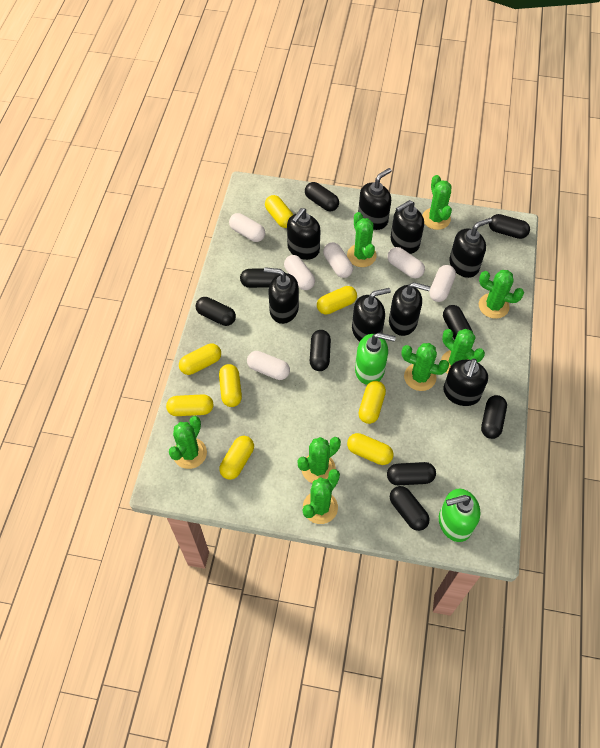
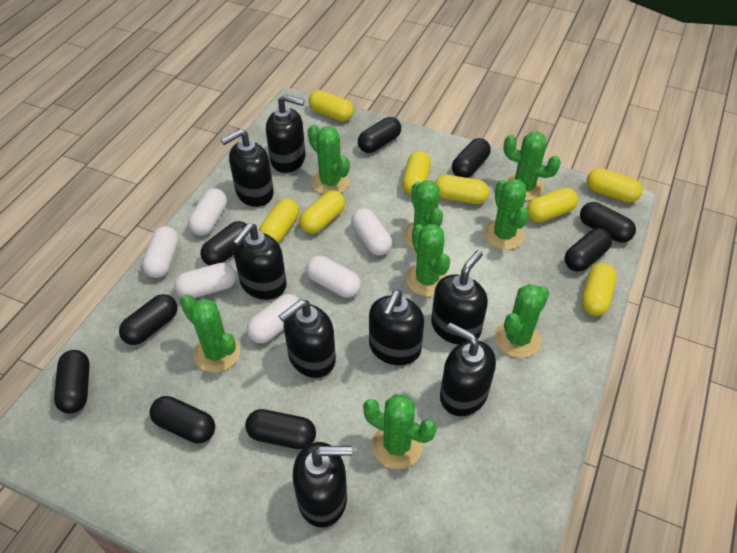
green soap dispenser: [355,333,396,385] [439,489,480,542] = 2 -> none = 0

